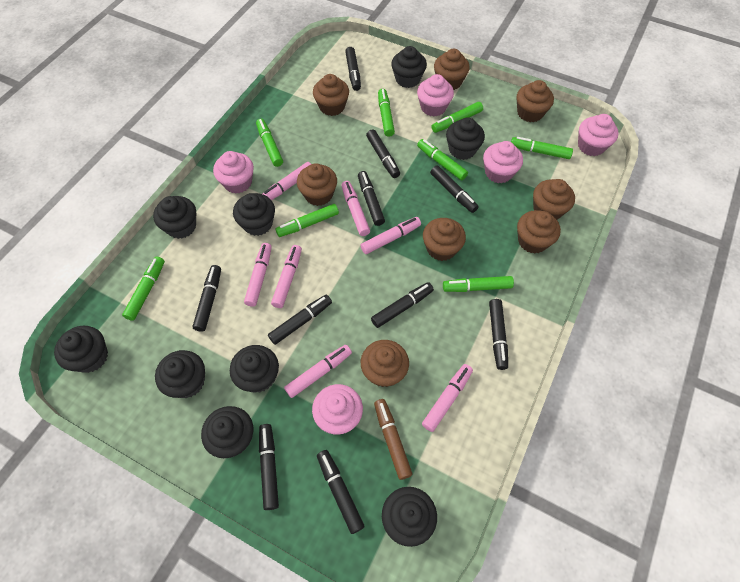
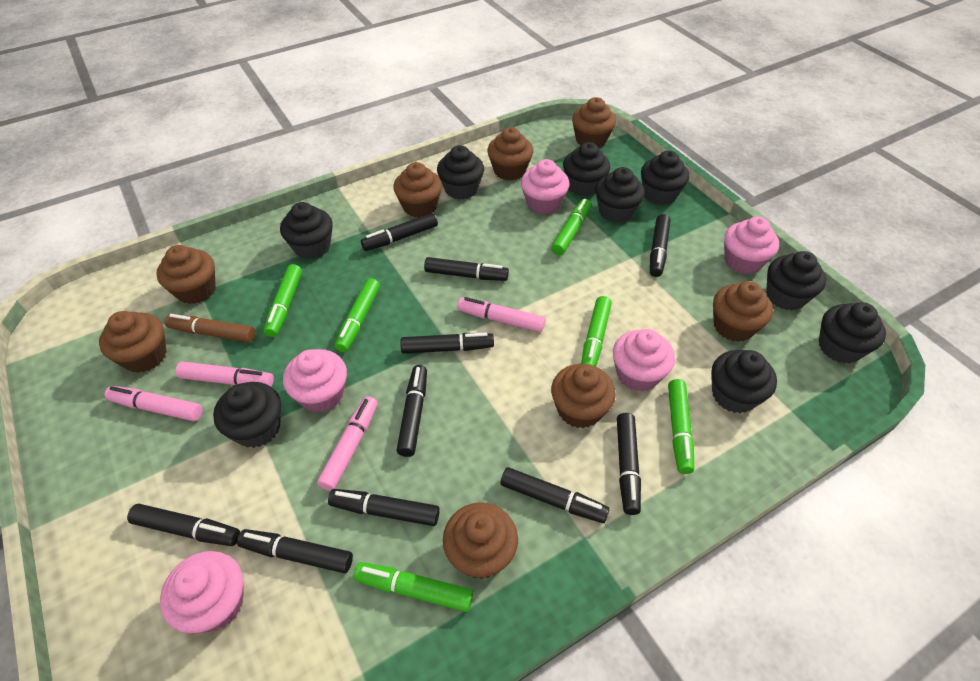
green marker: [122,257,165,321] [256,119,283,167] [275,204,339,237] [378,89,395,137] [417,139,468,180] [432,102,483,133] [443,276,514,292] [511,137,573,159] = 8 -> [264,264,302,337] [335,278,380,352] [354,562,473,612] [551,199,591,255] [581,296,612,367] [668,379,694,474] = 6
pink marker: [244,243,272,307] [263,162,311,200] [271,245,302,308] [284,345,352,398] [341,181,370,236] [360,217,421,254] [422,364,473,432] = 7 -> [105,386,202,421] [176,361,274,387] [317,396,378,491] [457,297,546,332] = 4

